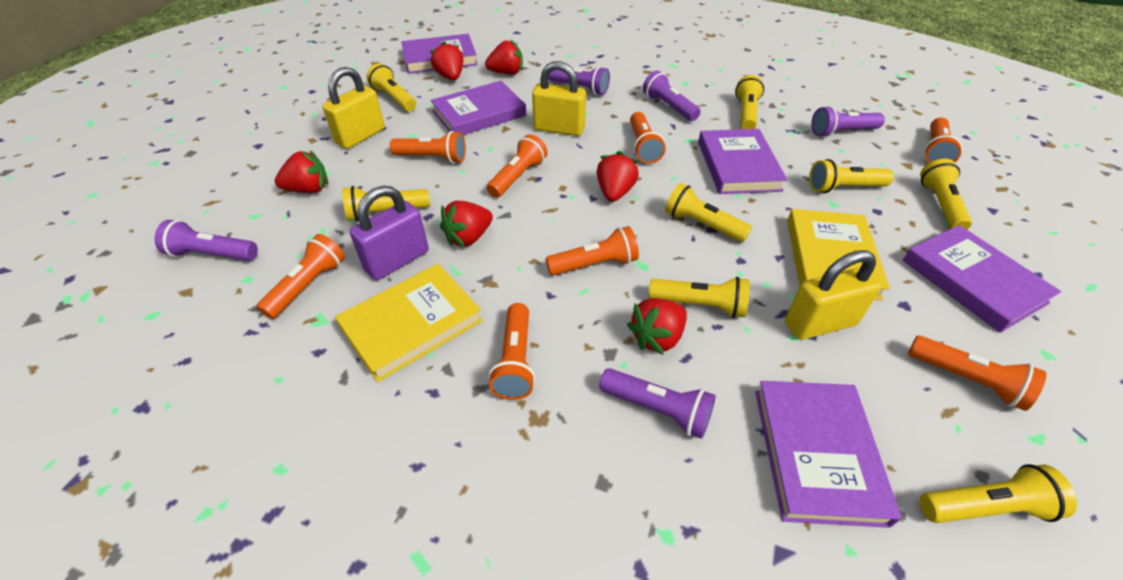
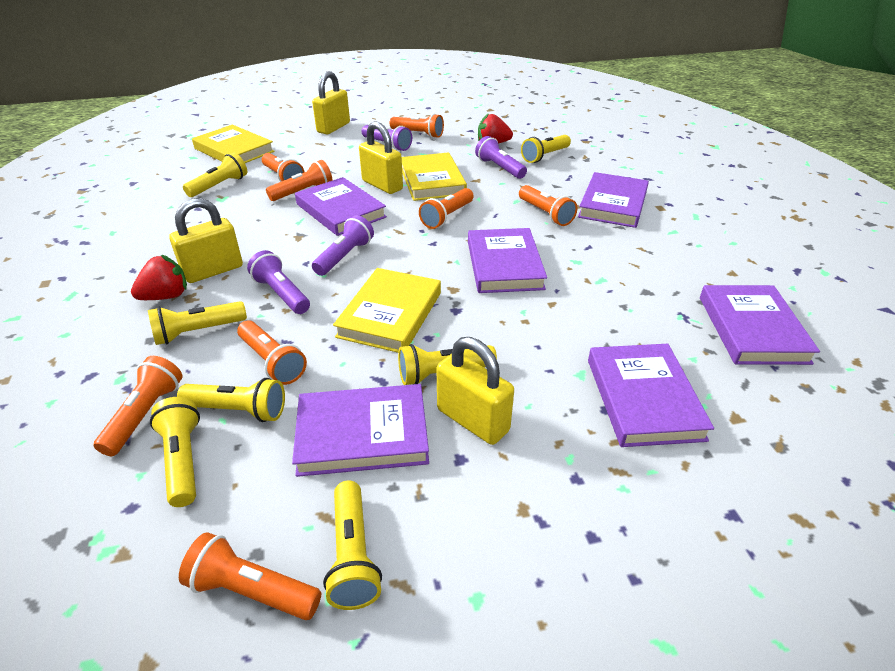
purple book: [401,34,478,74] [430,81,526,135] [698,129,787,194] [755,381,902,528] [903,225,1061,333] = 5 -> [292,384,429,477] [295,177,387,236] [468,228,547,293] [578,172,649,228] [588,344,714,447] [700,285,820,365] = 6
purple flashlight: [155,220,258,261] [549,66,610,95] [599,368,716,439] [643,70,701,121] [811,106,885,137] = 5 -> [247,250,310,314] [312,215,374,276] [362,125,412,151] [475,136,527,179] = 4
purple padlock: [350,185,429,280] = 1 -> none = 0
red strawberry: [275,150,328,193] [430,41,463,80] [440,201,493,247] [485,40,523,75] [596,151,639,202] [627,298,687,355] = 6 -> [131,255,187,300] [478,113,513,144] = 2
yellow book: [335,264,483,382] [787,209,890,300] = 2 -> [192,125,275,163] [333,268,441,353] [402,152,467,201] = 3
yellow flashlight: [342,186,430,221] [367,63,416,111] [649,277,750,318] [665,183,752,242] [735,75,764,129] [809,159,894,193] [920,159,972,229] [920,464,1077,523] = 8 -> [148,301,247,345] [150,397,200,507] [177,378,285,422] [183,152,247,197] [323,481,382,610] [398,344,497,385] [521,135,571,163] = 7
yellow padlock: [323,67,385,149] [532,61,586,136] [785,250,881,340] = 3 -> [169,198,243,283] [312,71,350,134] [359,121,403,194] [437,337,514,445] = 4

